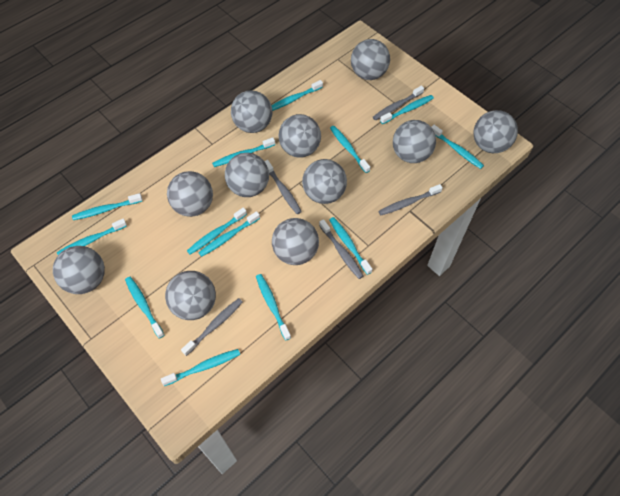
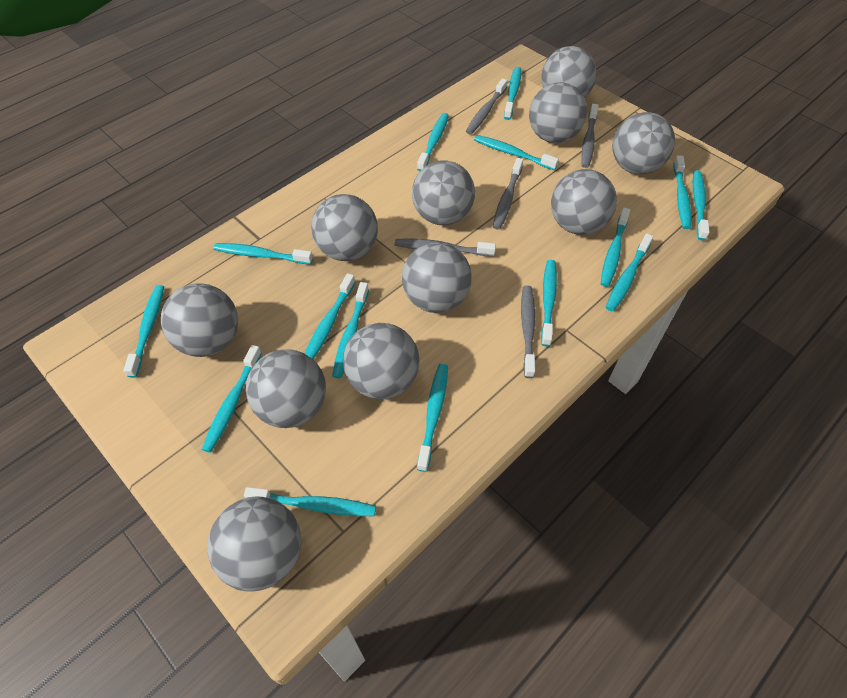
turquoise toothbrush: [57,218,127,255] [72,193,142,220] [125,277,164,339] [161,349,240,386] [187,208,247,255] [198,211,260,257] [212,137,275,167] [256,274,291,341] [271,80,323,111] [329,217,372,275] [330,126,370,173] [380,95,434,124] [431,125,484,169] = 13 -> [123,285,164,378] [202,345,262,453] [214,243,313,265] [244,487,376,516] [305,273,355,359] [332,282,369,378] [417,113,449,171] [417,364,448,472] [474,135,559,170] [504,67,521,120] [541,260,557,347] [601,208,630,287] [606,234,653,311] [673,155,691,229] [693,170,709,241] = 15

